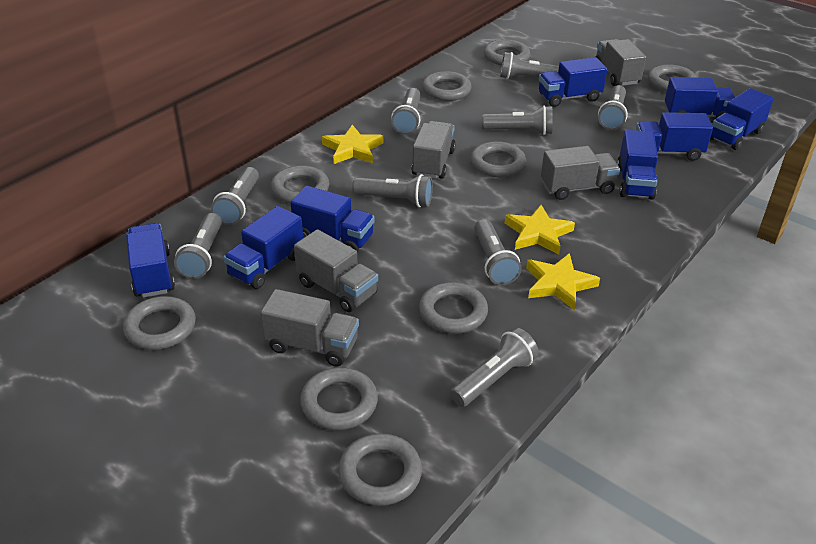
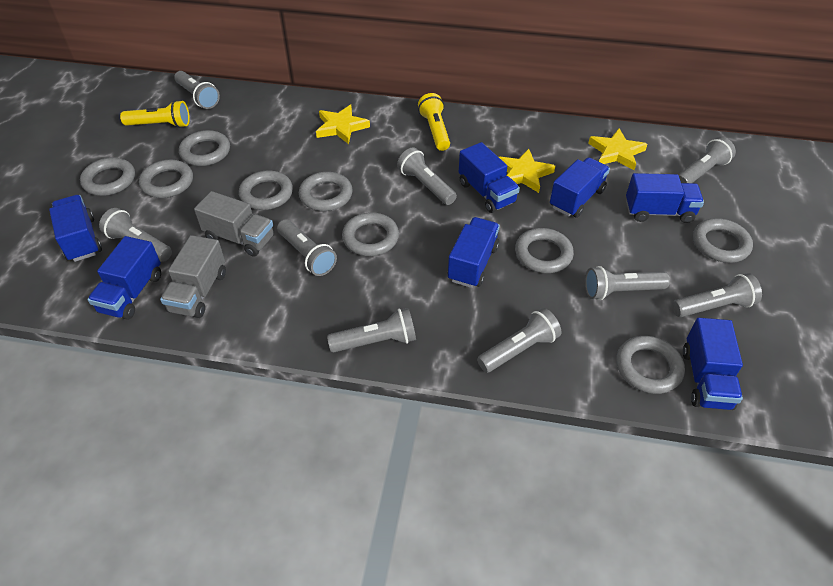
blue truck: [126,223,175,298] [223,206,303,289] [291,186,375,253] [539,57,607,107] [617,130,658,200] [636,112,713,161] [665,77,735,118] [710,88,774,150] = 8 -> [49,195,102,262] [87,236,161,320] [448,217,500,288] [459,142,520,213] [550,157,610,218] [626,173,704,223] [683,318,743,410] = 7
grey truck: [261,289,359,367] [294,229,378,312] [411,121,456,179] [541,146,620,200] [595,39,646,86] = 5 -> [160,235,226,318] [194,191,274,257] = 2
yellow flashlight: none = 0 -> [120,100,190,128] [418,93,450,151] = 2

